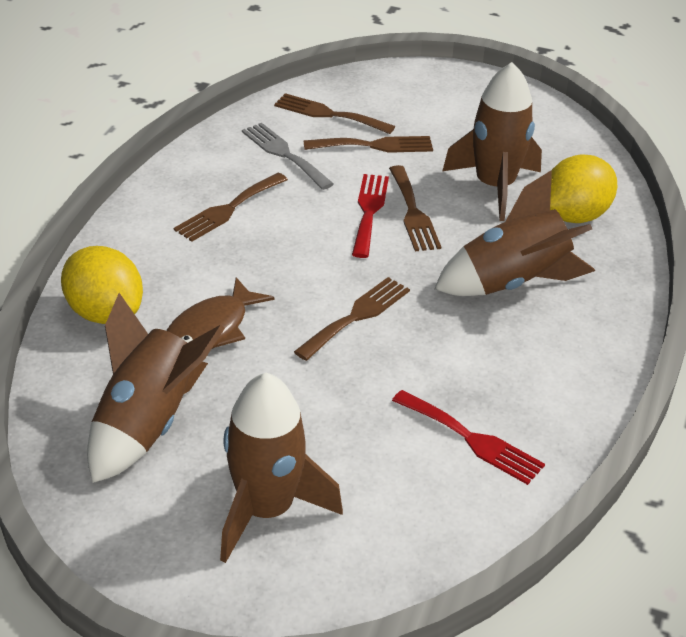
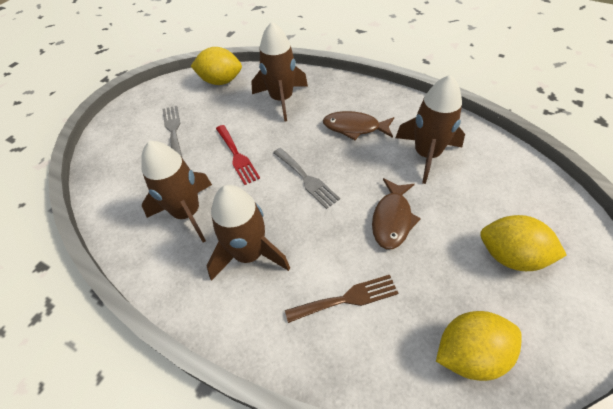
brown fish: [166,277,274,349] = 1 -> [323,111,394,140] [372,178,421,249] = 2
brown fork: [174,173,288,242] [274,93,395,134] [294,277,410,361] [303,136,433,153] [389,165,441,251] = 5 -> [285,275,399,323] = 1
grey fork: [242,123,334,190] = 1 -> [163,106,182,157] [273,148,340,209] = 2
red fork: [352,174,389,258] [392,390,545,485] = 2 -> [216,125,260,185] = 1
yellow lemon: [61,246,143,324] [550,155,617,223] = 2 -> [191,47,242,85] [436,311,522,381] [480,215,567,271] = 3

